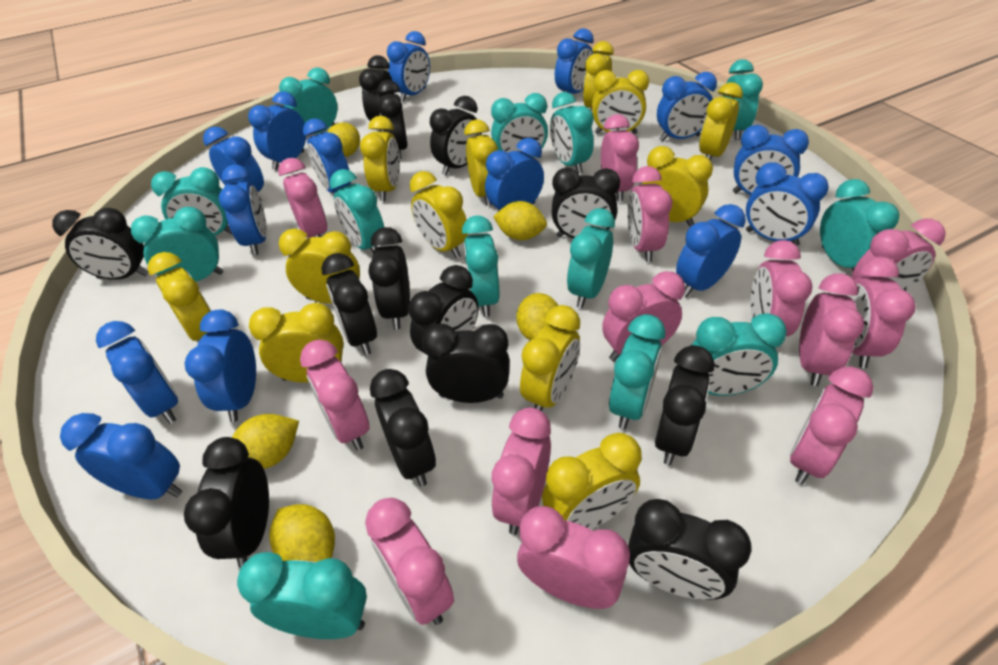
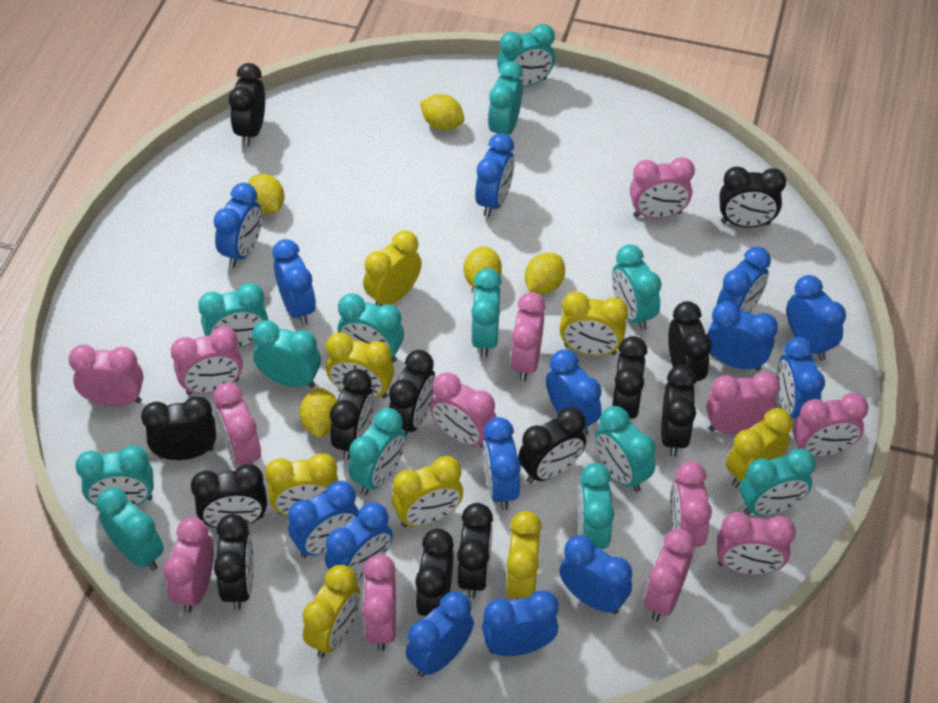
yellow clock: [148,252,211,341] [249,303,344,383] [279,229,360,304] [360,116,400,201] [410,171,468,258] [464,120,498,206] [520,305,580,411] [542,433,642,529] [583,41,614,112] [592,70,649,134] [642,146,713,226] [699,82,743,160] = 12 -> [265,453,338,516] [302,565,360,658] [326,332,394,399] [363,231,422,306] [392,456,463,527] [506,511,542,599] [559,291,628,356] [726,408,792,487] = 8

